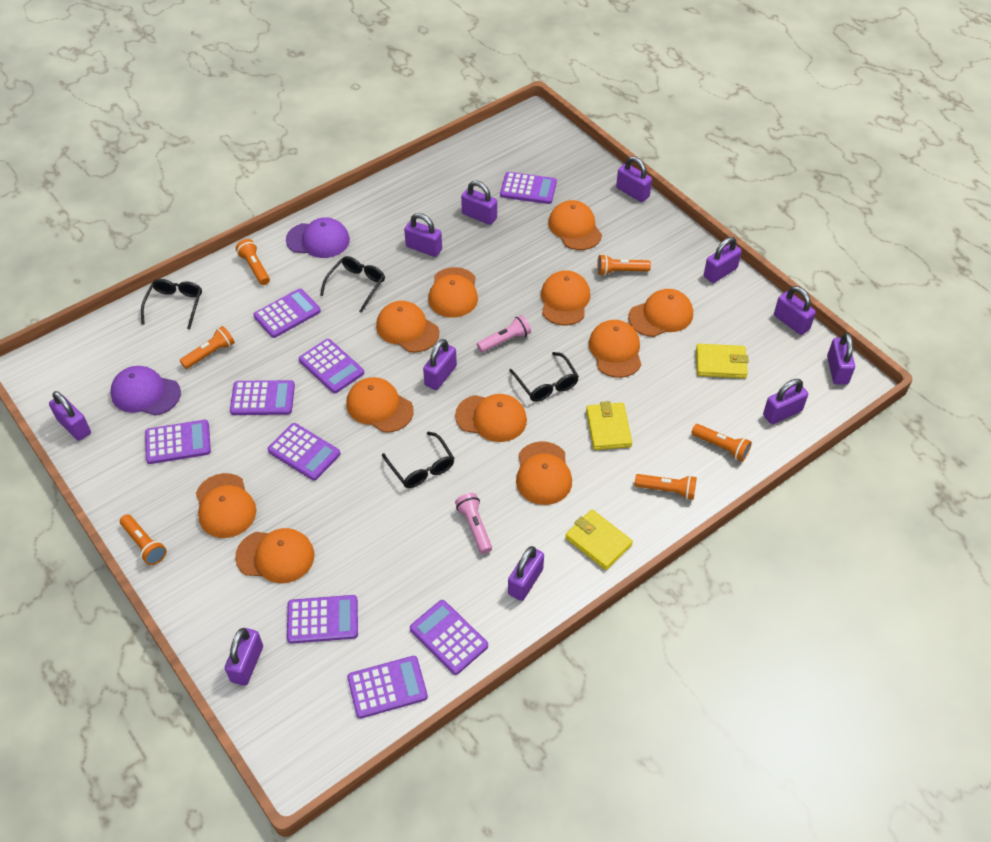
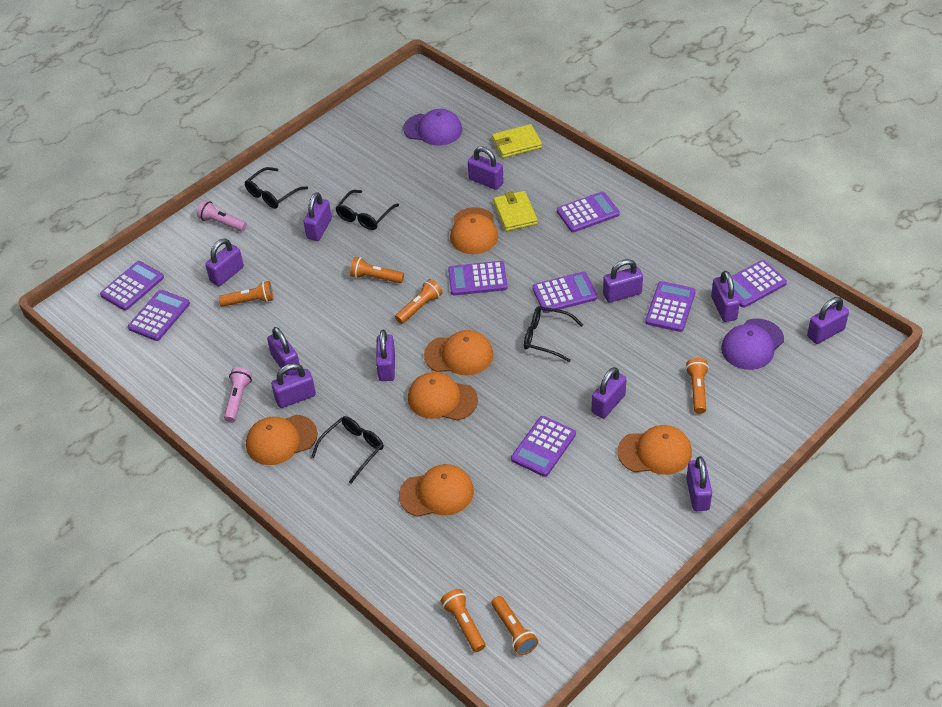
orange cap: [196,473,256,538] [235,528,314,583] [346,377,414,432] [376,301,439,353] [428,267,478,318] [455,394,527,442] [516,441,572,505] [541,270,590,325] [548,200,602,250] [589,320,641,378] [628,289,693,337] = 11 -> [246,415,318,465] [399,464,474,517] [408,372,478,421] [424,330,493,375] [450,207,498,254] [617,425,692,475] = 6
purple calculator: [145,420,211,464] [230,380,295,415] [253,288,321,338] [268,423,340,481] [287,595,358,644] [299,339,364,393] [347,656,428,719] [410,600,488,675] [500,172,557,204] = 9 -> [100,261,164,311] [128,290,190,341] [448,261,508,296] [511,416,576,477] [532,272,597,313] [557,191,620,232] [645,281,696,332] [731,260,787,308] = 8
yellow wallet: [565,510,633,570] [586,401,632,450] [696,344,749,378] = 3 -> [492,124,542,158] [493,191,538,231] = 2

